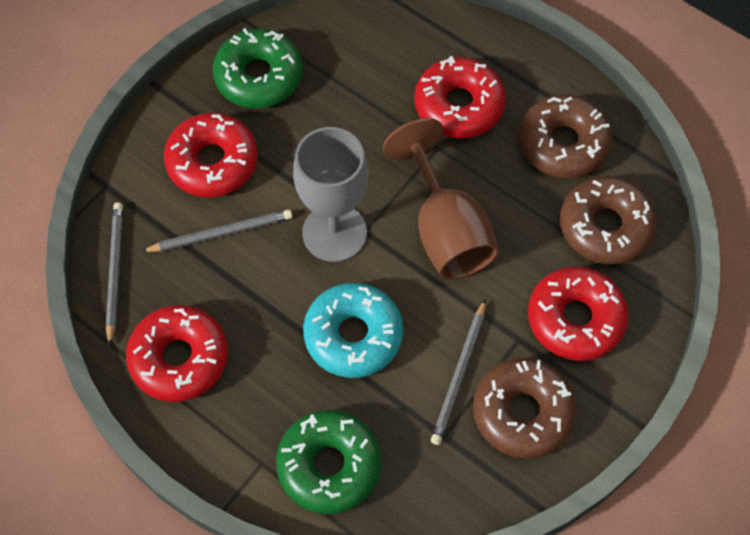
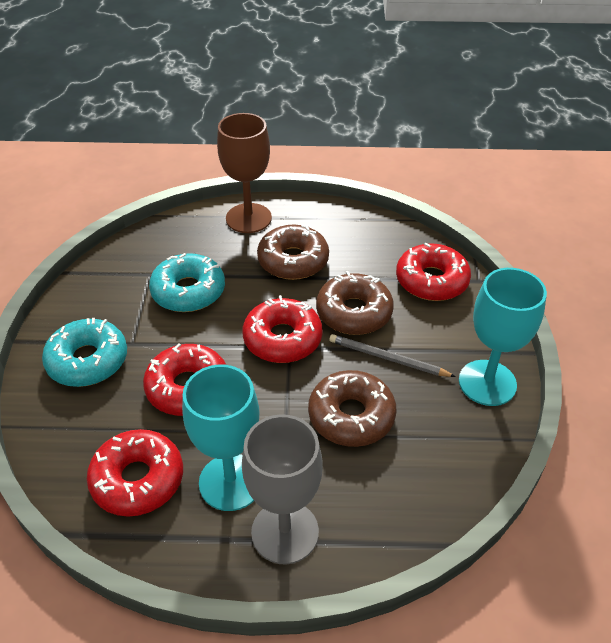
green donut: [213,28,303,109] [276,410,381,514] = 2 -> none = 0
grey pencil: [106,203,123,346] [141,209,292,252] [431,299,486,445] = 3 -> [329,334,456,377] = 1
turquoise donut: [303,283,403,378] = 1 -> [42,318,127,387] [149,253,225,312] = 2
turquoise goblet: none = 0 -> [182,365,260,511] [459,268,547,406] = 2

